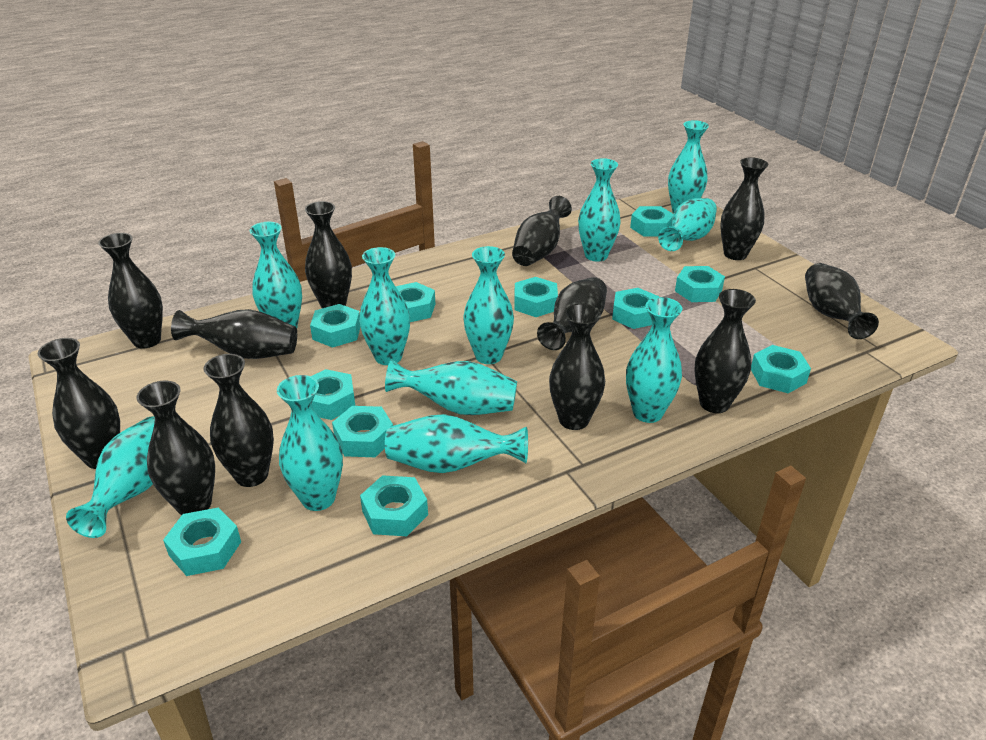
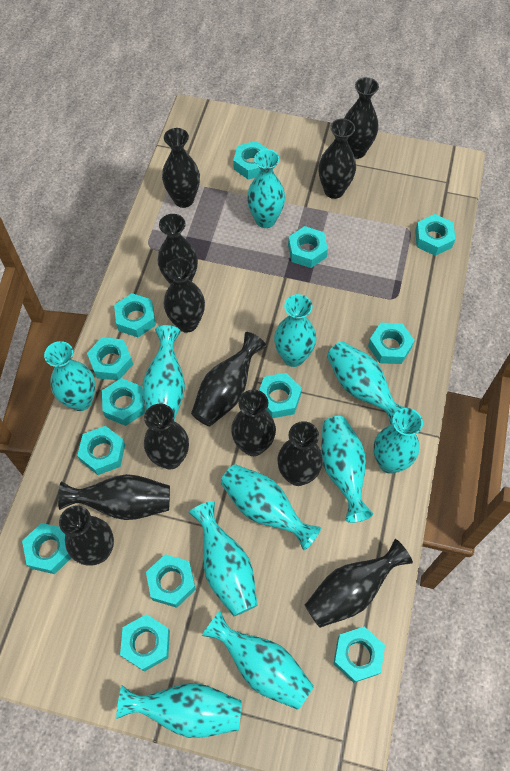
turquoise nut: [163,507,241,576] [310,304,360,348] [311,369,355,420] [332,406,393,457] [360,475,428,536] [395,282,435,322] [514,277,558,317] [612,288,659,329] [630,206,673,237] [675,266,725,302] [751,345,811,393] = 11 -> [22,523,71,574] [77,426,125,475] [87,337,133,380] [102,378,145,426] [114,293,156,337] [120,614,170,672] [146,554,196,608] [233,141,267,180] [259,373,302,418] [288,226,328,268] [333,626,385,683] [368,323,415,364] [415,214,455,256] = 13

